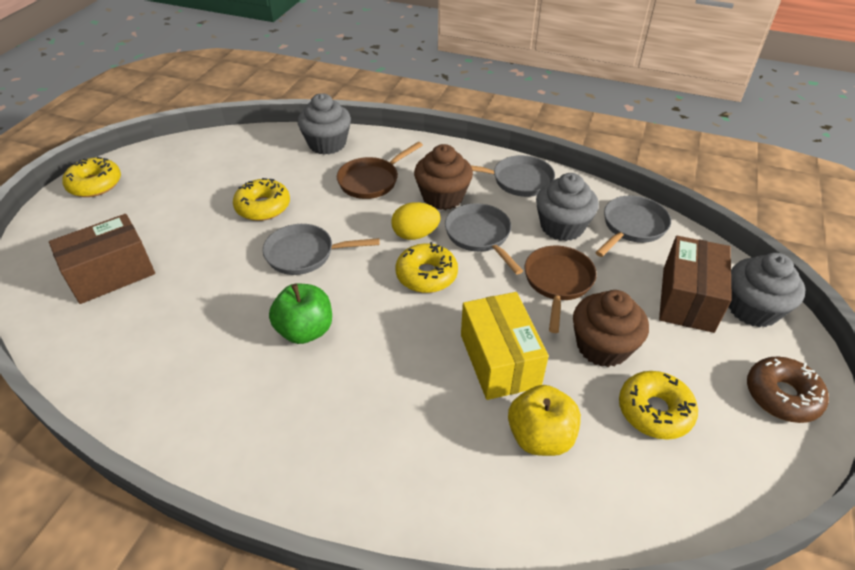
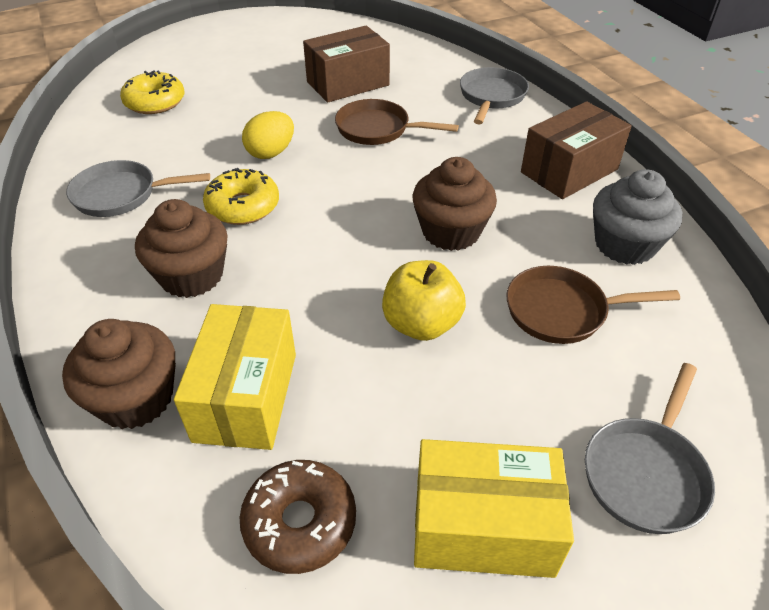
brown cupcake: [414,144,473,210] [573,290,649,367] = 2 -> [62,319,176,429] [135,199,228,298] [412,157,497,251] = 3
green apple: [269,283,332,344] = 1 -> none = 0
grey cupcake: [298,93,351,155] [536,173,599,241] [728,253,805,327] = 3 -> [593,169,682,265] = 1
grey pan: [263,224,380,275] [445,203,523,275] [471,155,555,197] [595,195,671,257] = 4 -> [66,160,210,217] [460,67,529,124] [585,363,715,534] = 3
yellow box: [461,292,549,400] = 1 -> [174,304,296,450] [414,439,574,578] = 2
yellow donut: [62,157,121,197] [233,178,290,221] [396,242,458,293] [619,371,698,440] = 4 -> [120,70,185,114] [203,168,279,225] = 2

